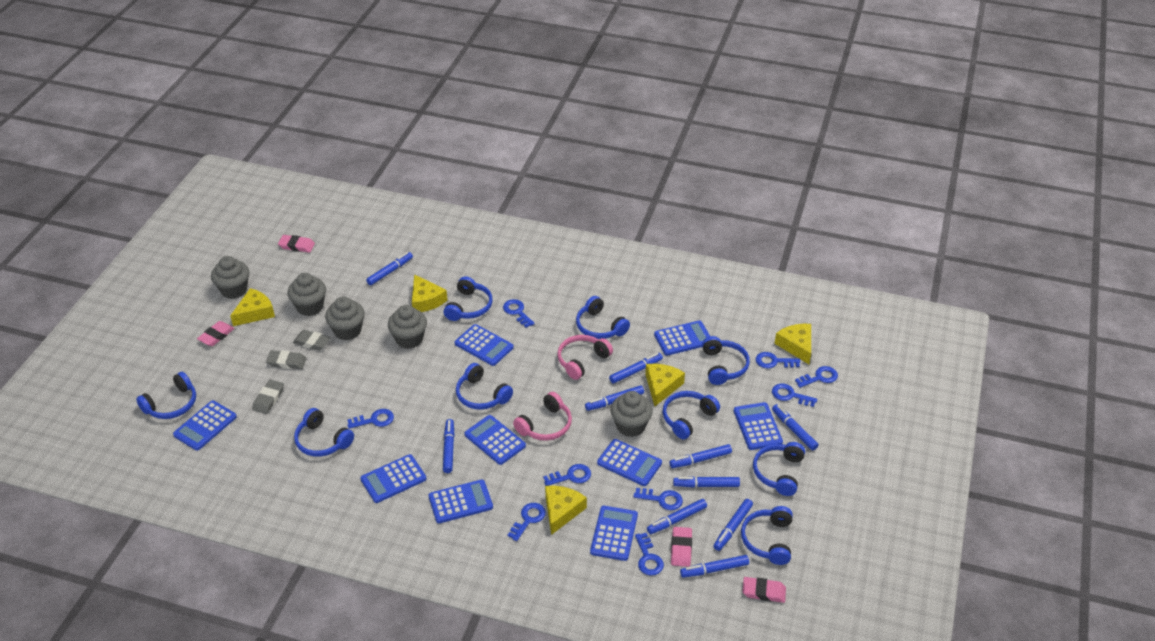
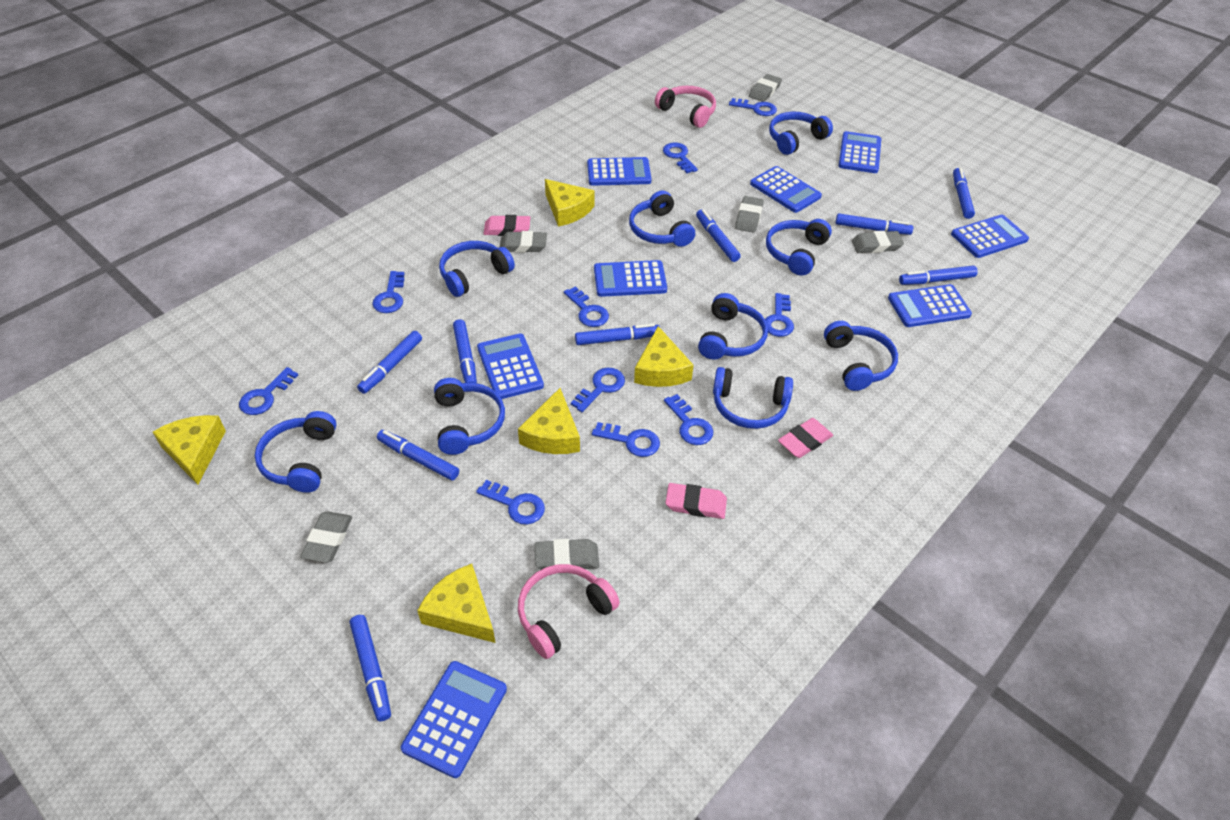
blue calculator: [173,401,237,451] [360,454,427,503] [429,479,493,523] [455,324,514,366] [465,415,526,465] [590,506,638,561] [597,439,662,486] [654,320,710,356] [734,402,783,450] = 9 -> [401,661,507,778] [477,333,544,399] [587,157,651,186] [594,260,667,297] [750,166,822,213] [839,131,881,173] [888,284,972,327] [951,214,1029,258] = 8
blue key: [348,409,394,429] [503,299,535,328] [507,503,546,541] [543,464,591,486] [633,488,683,510] [635,533,664,576] [756,352,800,368] [772,384,817,407] [795,366,838,388] = 9 -> [239,367,298,415] [372,271,405,313] [476,480,545,524] [564,286,609,327] [571,368,625,412] [592,422,660,457] [663,143,698,173] [664,394,713,445] [729,98,777,116] [765,293,794,337] = 10
blue marker: [366,252,413,285] [443,419,455,473] [585,385,644,411] [609,353,663,384] [647,499,707,534] [670,444,732,468] [673,476,740,488] [680,555,749,578] [714,499,753,551] [772,404,819,451] = 10 -> [350,615,391,721] [357,331,422,394] [377,430,459,480] [453,319,477,383] [575,323,660,345] [696,209,741,262] [835,213,913,235] [899,266,978,285] [953,168,975,219] = 9
grey cupcake: [211,256,249,299] [287,273,326,316] [325,297,365,340] [388,305,427,349] [611,391,653,437] = 5 -> none = 0
grey eraser: [252,380,284,414] [266,350,307,369] [293,330,331,351] = 3 -> [300,511,352,563] [500,231,547,253] [535,539,599,570] [735,196,764,233] [749,74,782,102] [852,231,904,253] = 6
pink eraser: [197,321,235,346] [278,235,315,253] [671,527,692,567] [742,577,786,603] = 4 -> [484,215,530,236] [666,483,727,519] [778,418,833,458] = 3

